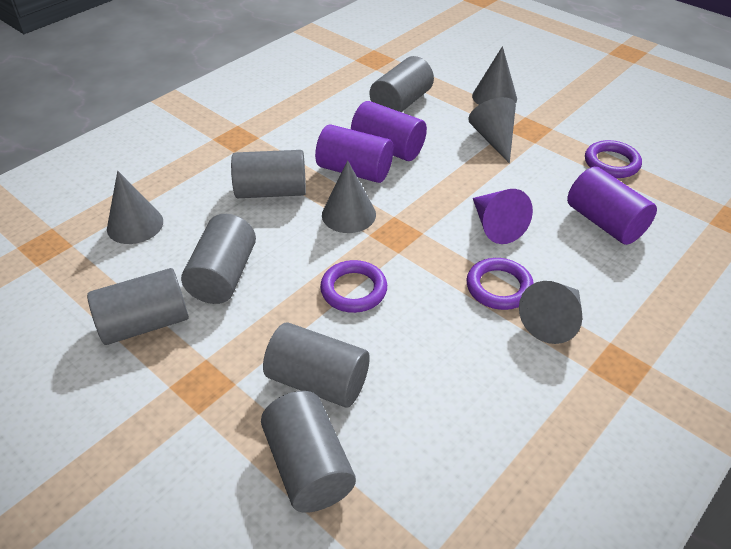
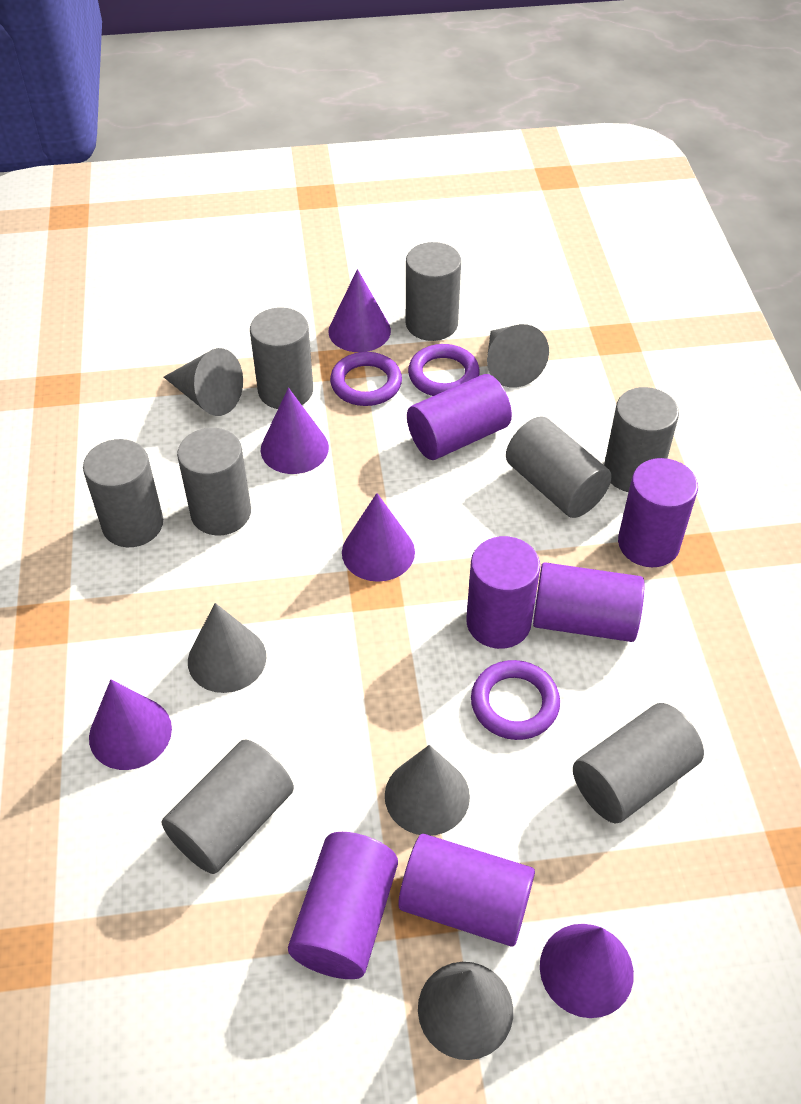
grey cylinder: [87,268,189,345] [181,214,256,304] [231,150,306,198] [261,391,356,513] [263,323,370,408] [370,56,434,112] = 6 -> [83,439,163,547] [162,740,294,874] [177,428,251,535] [250,307,313,409] [406,242,461,341] [506,416,612,518] [573,703,704,823] [604,387,679,492] = 8
purple cone: [473,189,533,244] = 1 -> [89,679,172,770] [261,388,329,474] [328,269,391,352] [342,493,415,582] [540,924,634,1018] = 5
purple cylinder: [315,124,393,183] [351,101,427,161] [567,167,657,245] = 3 -> [288,832,398,979] [398,834,535,947] [407,374,512,460] [466,536,540,649] [533,562,645,642] [618,458,698,567] = 6

